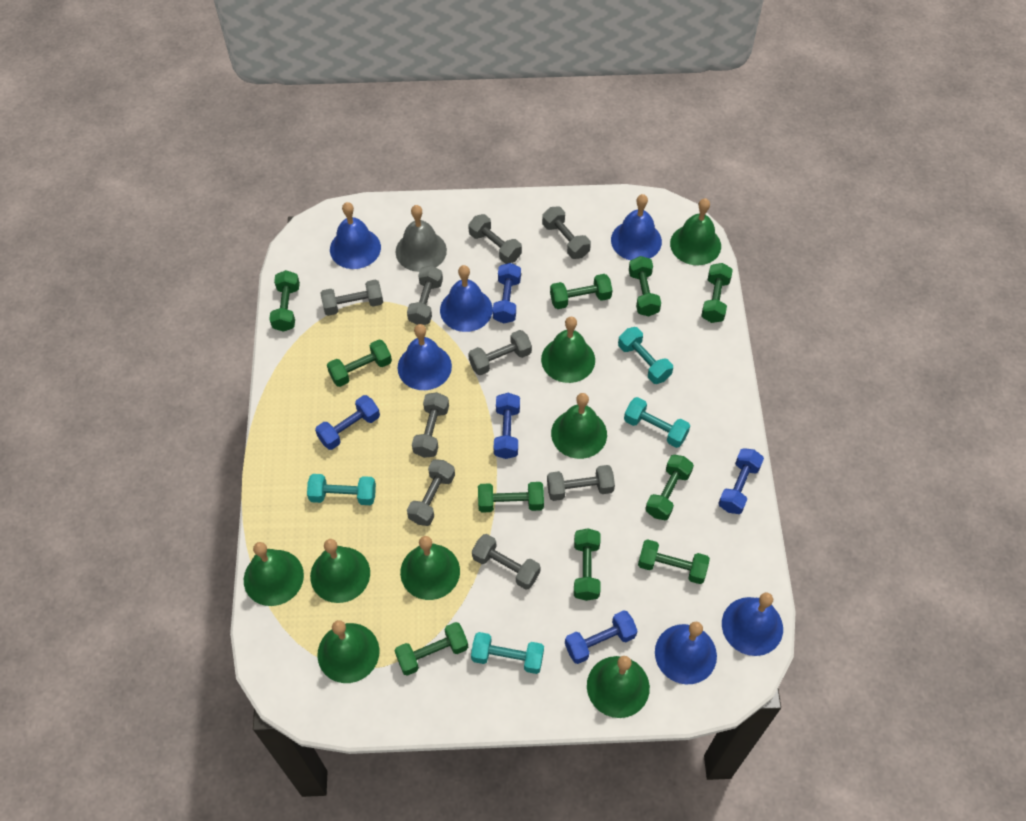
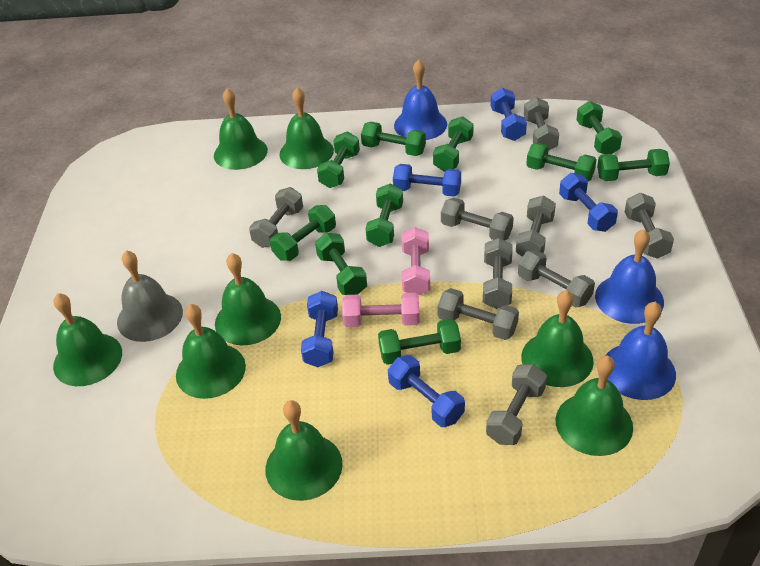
blue bell: [330,202,381,269] [397,324,452,390] [440,265,493,332] [611,194,662,260] [655,621,717,685] [722,593,783,656] = 6 -> [394,60,447,140] [595,229,664,324] [606,302,676,400] = 3
pink dumbbell: none = 0 -> [342,293,420,327] [402,227,430,295] = 2
turquoise dumbbell: [307,474,376,505] [471,632,544,674] [618,327,673,384] [624,397,690,448] = 4 -> none = 0

